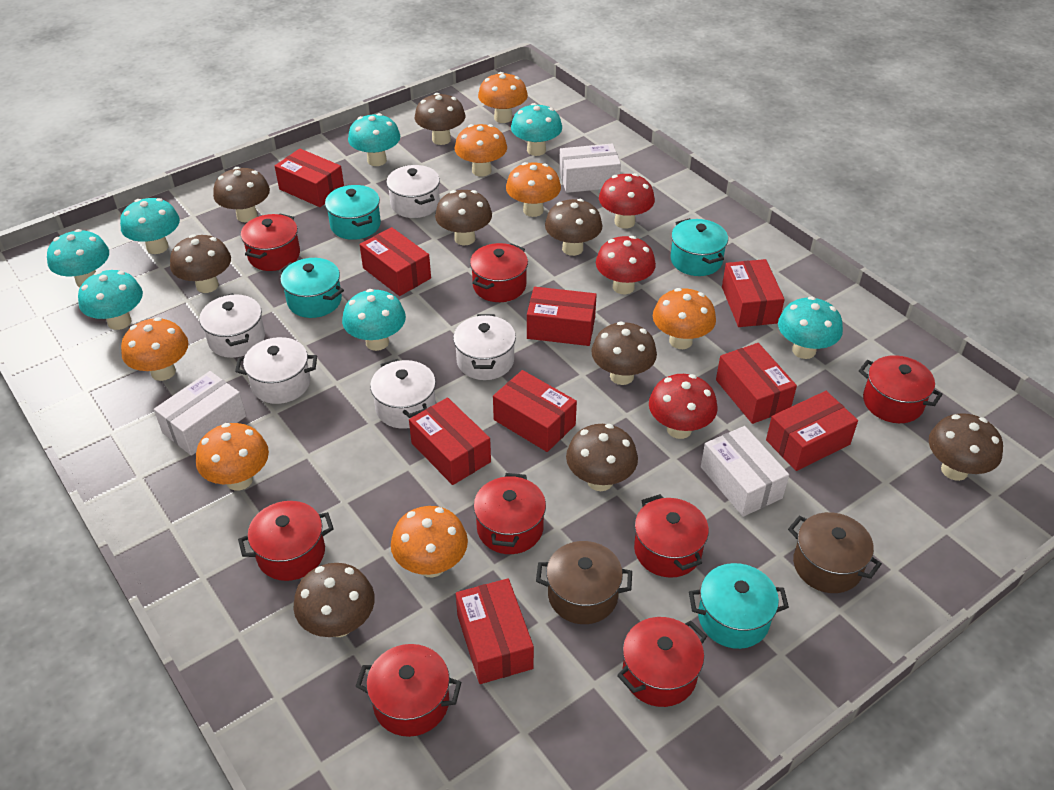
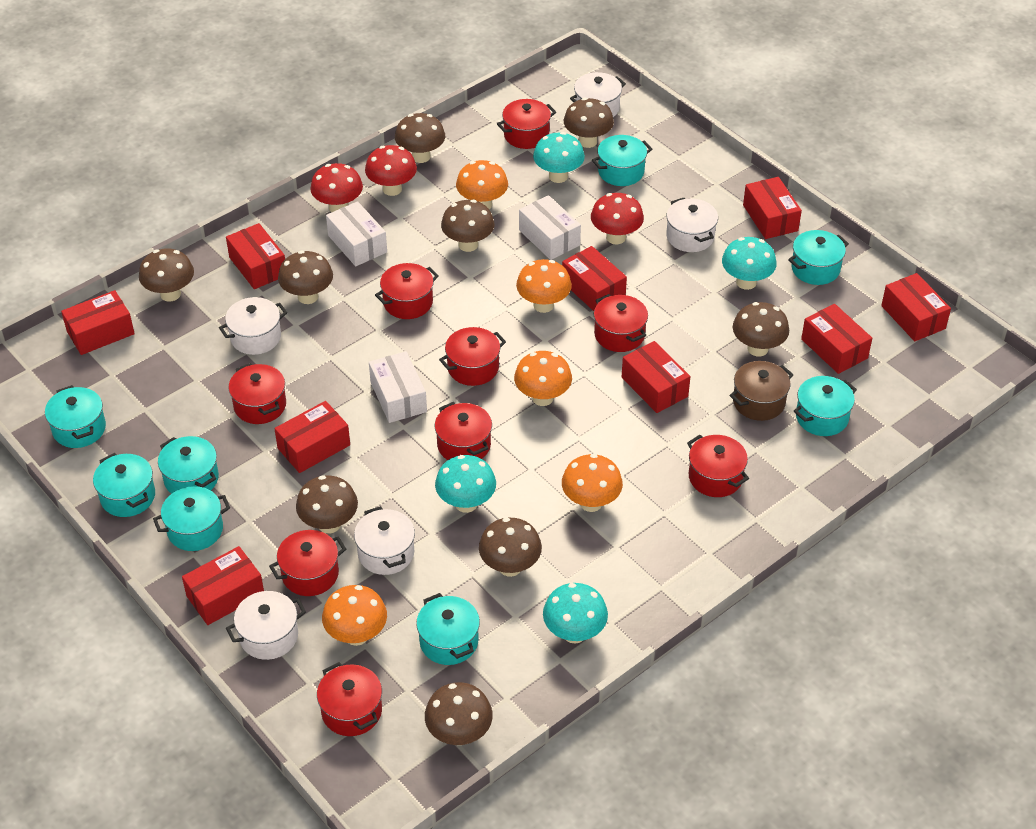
brown pot: [536,541,632,624] [788,512,882,593] = 2 -> [730,361,793,421] = 1
orange mushroom: [121,317,188,381] [196,423,269,491] [391,506,468,578] [454,124,507,177] [478,72,528,123] [506,162,561,217] [653,288,716,349] = 7 -> [322,585,387,646] [456,160,508,209] [514,351,572,406] [516,259,572,313] [562,454,623,512] = 5
red pot: [238,501,334,581] [241,214,300,271] [355,644,461,737] [470,243,528,302] [474,473,546,554] [617,617,707,707] [634,494,709,578] [859,355,943,423] = 8 -> [228,363,286,424] [269,530,346,596] [317,662,382,736] [375,263,439,319] [435,402,492,460] [439,327,506,386] [497,99,556,149] [594,294,648,352] [687,435,749,497] = 9
turquoise mushroom: [47,229,109,287] [78,270,143,330] [120,198,180,254] [342,289,406,351] [348,113,400,166] [511,103,562,156] [778,296,843,359] = 7 -> [435,455,496,513] [533,132,585,183] [543,583,608,644] [722,237,777,290] = 4
turquoise pot: [279,258,344,318] [325,185,381,240] [670,218,728,276] [689,563,789,649] = 4 -> [45,385,106,448] [93,453,155,517] [153,486,230,551] [158,436,219,494] [416,593,480,665] [592,135,652,186] [788,230,849,285] [794,376,857,436] = 8

